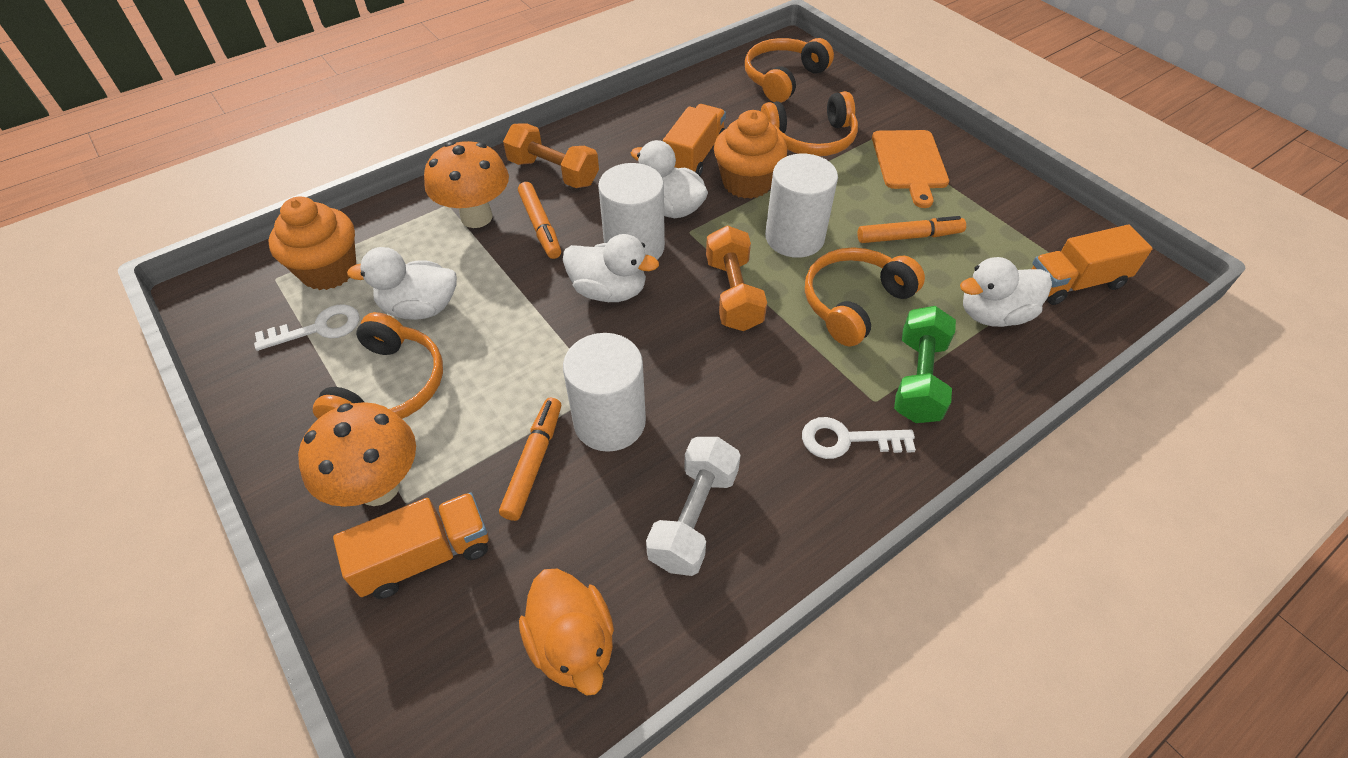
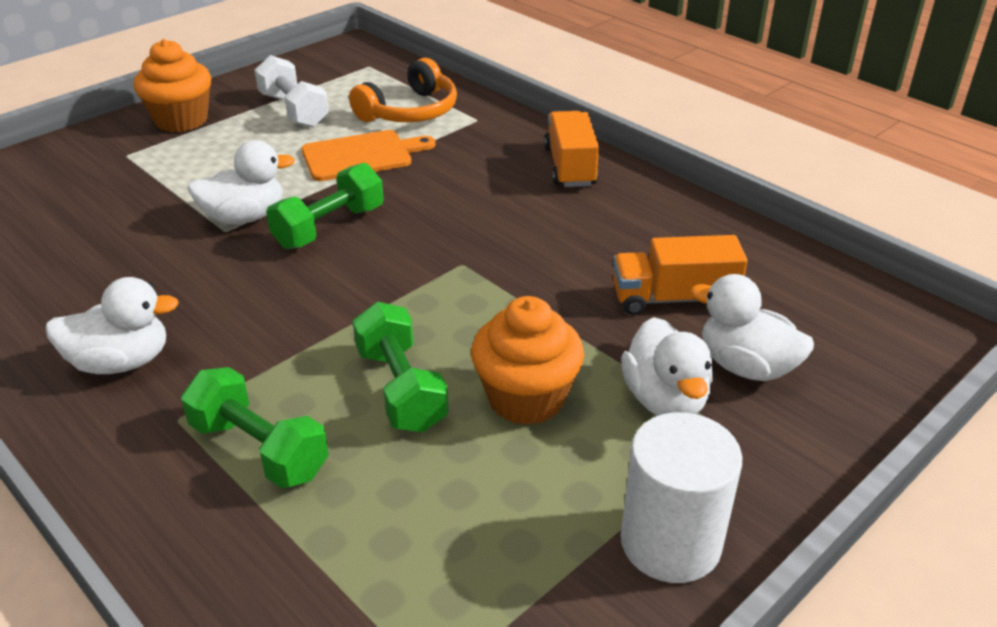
green dumbbell: [894,306,956,423] = 1 -> [181,367,329,488] [266,163,384,249] [353,302,449,432] = 3
orange duck: [519,568,614,695] = 1 -> none = 0
orange dumbbell: [503,124,599,188] [706,225,767,331] = 2 -> none = 0
orange headphones: [313,312,443,419] [745,38,834,103] [761,91,858,156] [805,247,925,346] = 4 -> [349,58,457,122] = 1
orange marker: [499,398,561,521] [518,182,561,259] [857,216,966,243] = 3 -> none = 0
orange mushroom: [298,402,416,507] [424,141,509,228] = 2 -> none = 0
orange truck: [333,492,489,599] [663,104,726,176] [1031,225,1153,305] = 3 -> [544,111,599,187] [613,235,747,315] = 2
white cylinder: [563,333,646,452] [598,163,665,260] [765,154,838,258] = 3 -> [620,412,742,583] = 1
white key: [254,304,359,351] [802,417,916,459] = 2 -> none = 0

